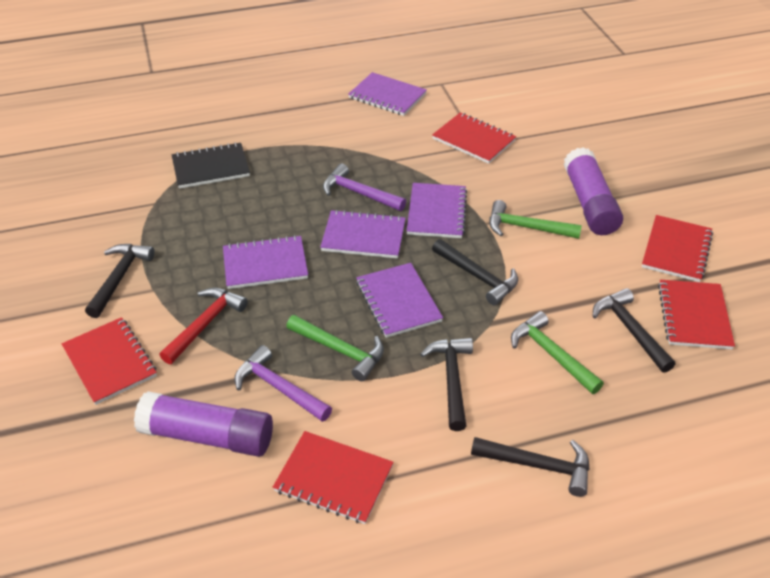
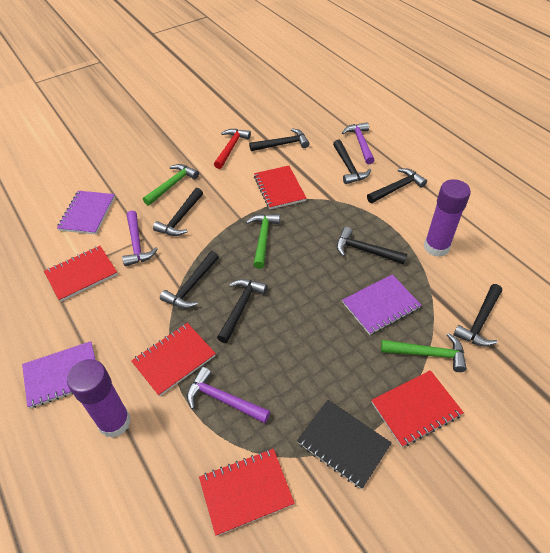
black hammer: [85,244,155,318] [420,338,473,431] [432,239,518,305] [471,437,590,497] [593,288,675,373] = 5 -> [153,188,203,236] [160,251,219,309] [217,279,268,343] [249,128,310,151] [333,140,371,184] [337,227,407,264] [367,168,427,203] [453,284,502,346] = 8
purple hammer: [234,345,332,422] [323,164,406,211] = 2 -> [122,210,158,266] [187,367,270,423] [342,122,375,164] = 3
purple notebook: [223,235,308,289] [320,210,406,258] [348,72,427,116] [356,263,443,338] [407,183,467,238] = 5 -> [22,341,96,408] [57,191,115,234] [342,274,422,335] = 3

